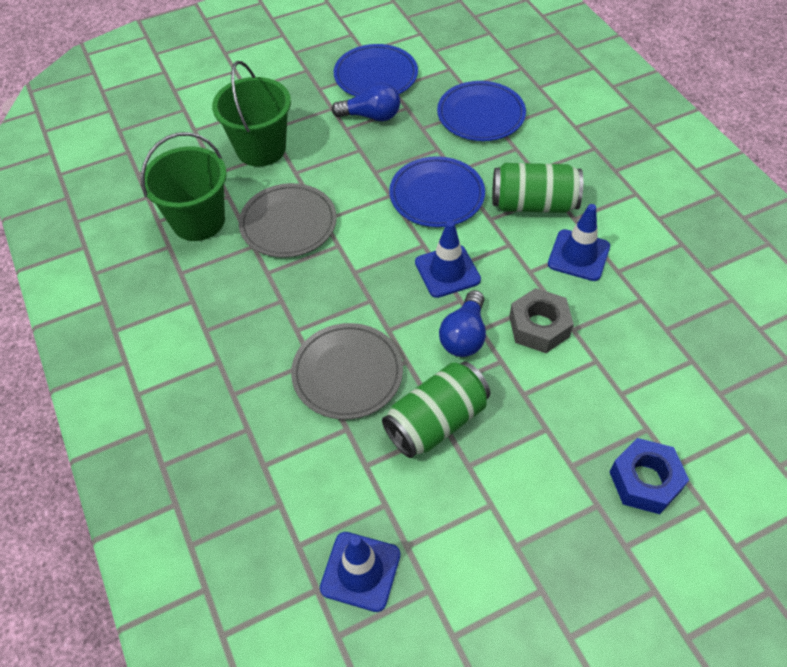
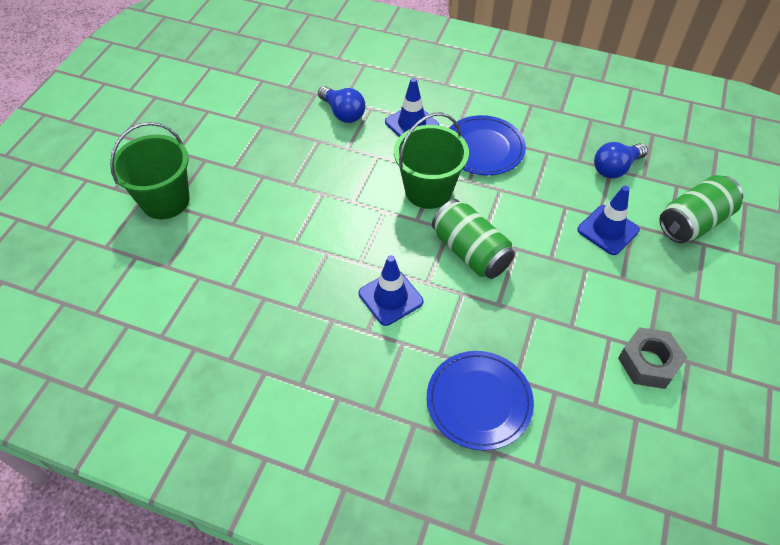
blue nut: [609,438,689,514] = 1 -> none = 0
blue plate: [334,44,418,97] [389,156,485,227] [437,81,526,141] = 3 -> [427,351,534,451] [449,115,526,175] = 2
grey plate: [239,183,337,258] [291,323,403,420] = 2 -> none = 0

